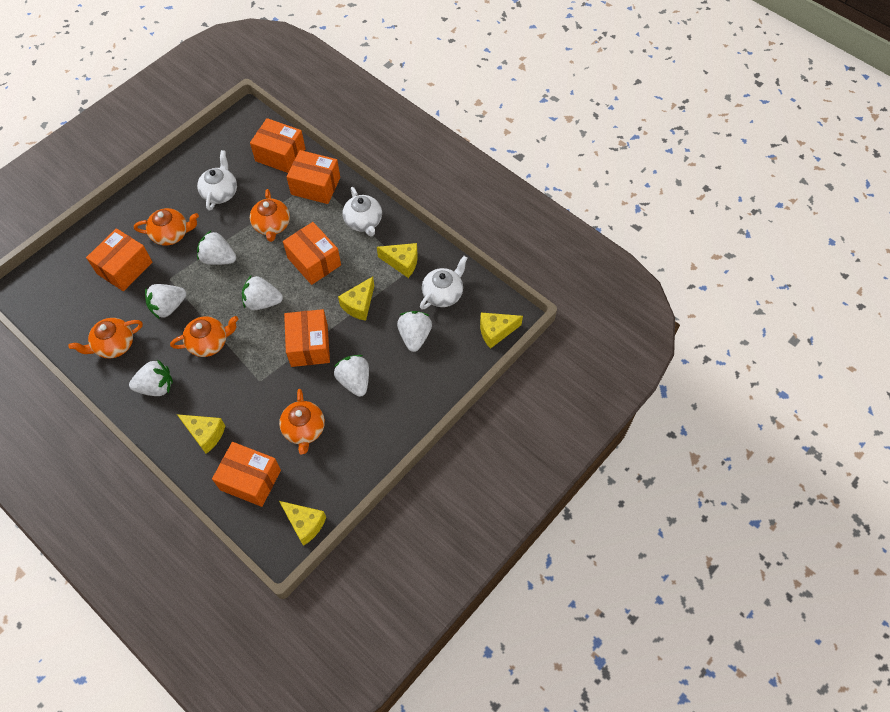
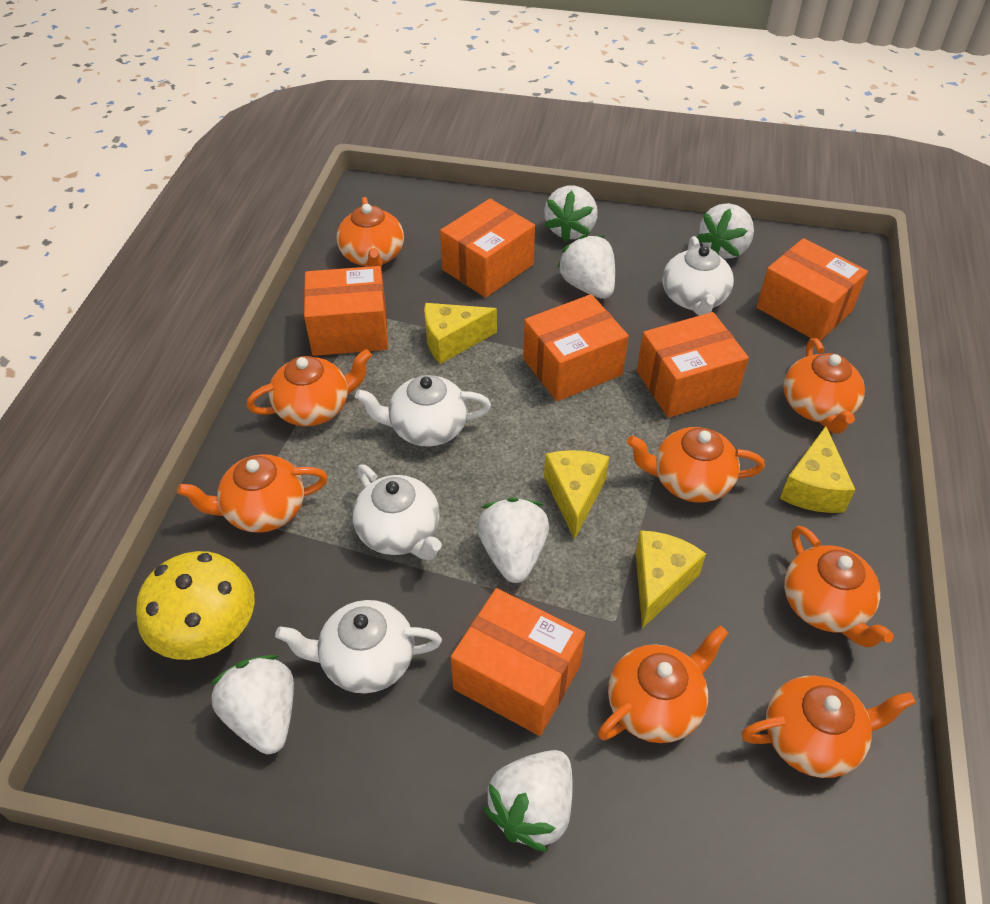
orange teapot: [68,318,143,358] [134,208,199,245] [170,316,238,357] [250,189,290,242] [279,389,325,455] = 5 -> [177,454,328,533] [246,349,372,426] [337,197,404,268] [598,626,728,743] [627,427,765,502] [741,676,916,778] [784,338,865,434] [784,526,894,647] = 8
white teapot: [197,150,237,211] [343,187,382,237] [420,256,468,310] = 3 -> [275,600,442,693] [353,464,442,560] [355,375,491,447] [663,236,734,316] = 4
yellow cheese: [177,414,225,454] [279,501,326,546] [338,276,374,321] [377,243,418,278] [480,313,523,349] = 5 -> [424,303,497,364] [544,450,609,540] [636,530,706,628] [780,426,855,513] = 4
yellow mushroom: none = 0 -> [136,551,255,660] = 1

